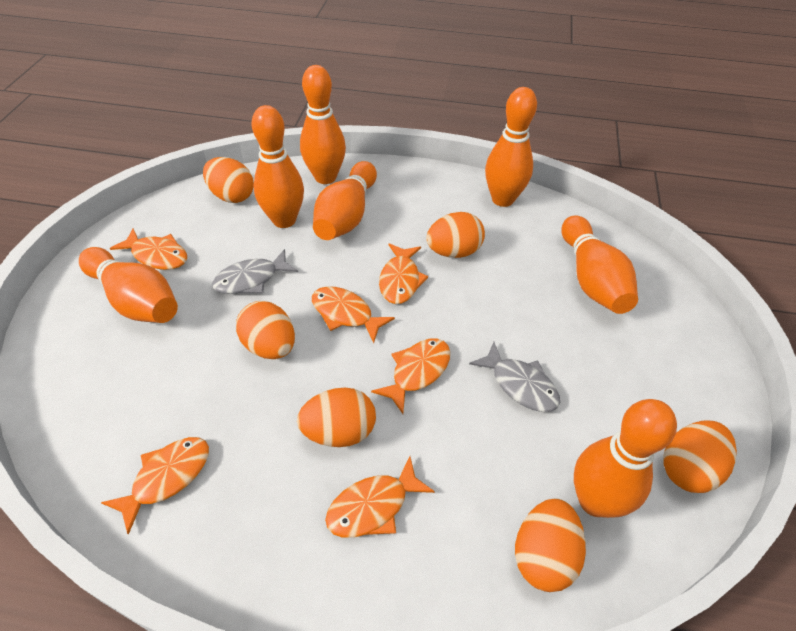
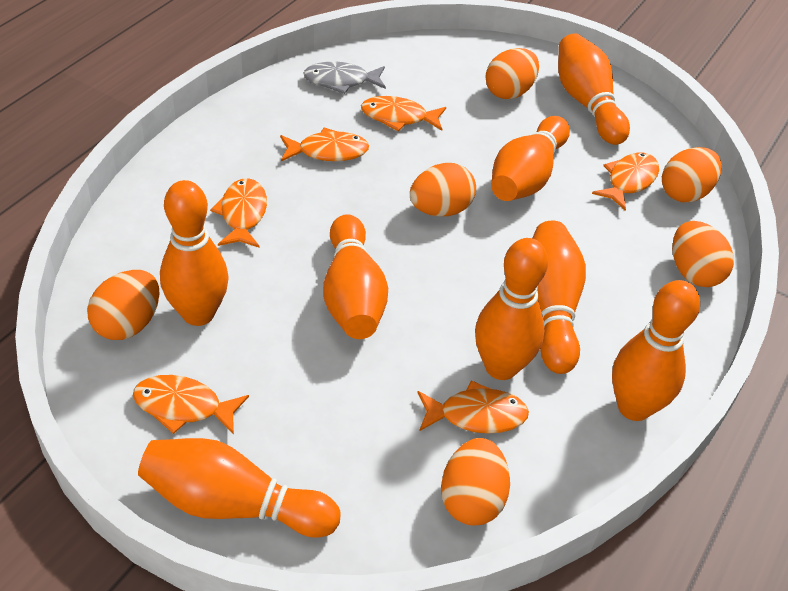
grey fish: [212,249,298,294] [469,342,560,412] = 2 -> [303,62,386,94] = 1
orange bowling pin: [79,247,178,323] [251,105,304,228] [300,65,346,184] [313,161,377,240] [485,87,537,207] [561,215,638,314] [574,399,677,518] = 7 -> [138,438,341,538] [160,180,229,326] [323,214,388,339] [475,238,548,380] [491,116,570,201] [533,221,586,374] [558,33,630,145] [612,280,700,421] = 8

